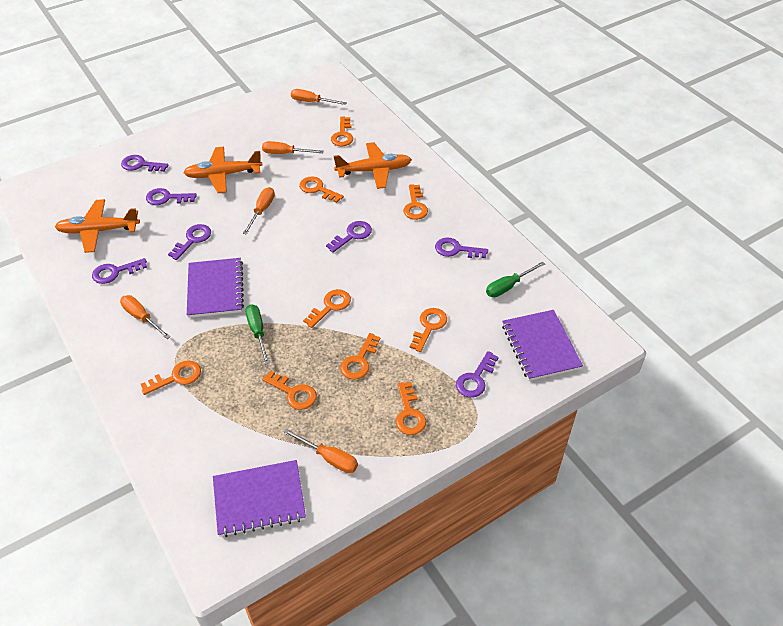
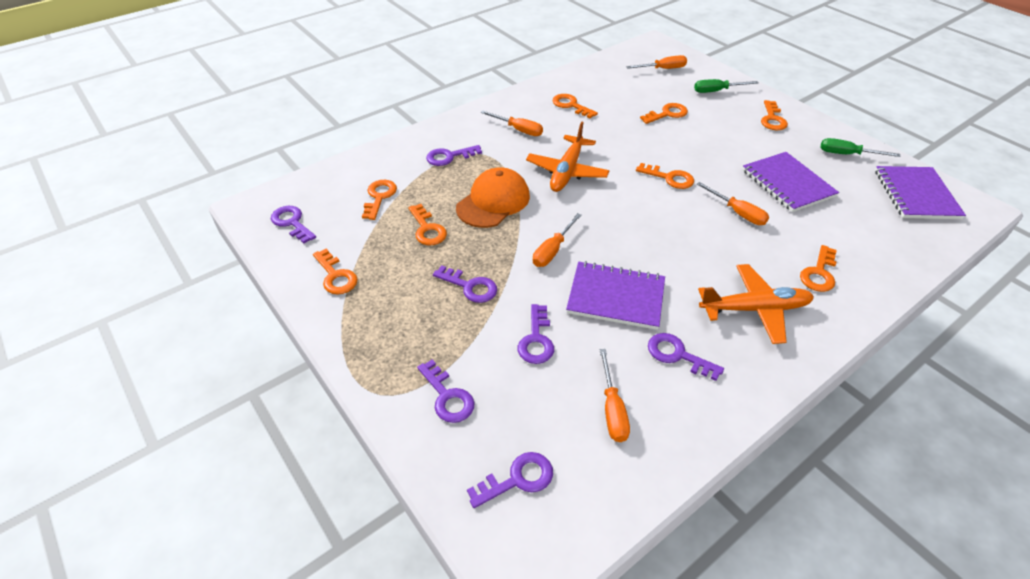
orange cap: none = 0 -> [456,167,530,228] = 1
orange key: [141,361,201,395] [262,371,317,410] [299,177,344,203] [303,289,351,328] [331,117,353,147] [340,333,380,380] [396,382,426,435] [403,184,428,220] [410,308,447,352] = 9 -> [313,249,358,295] [362,180,397,220] [408,204,447,245] [552,94,598,118] [636,163,694,189] [640,103,688,124] [761,100,788,130] [800,245,837,292] = 8
orange plane: [55,199,140,253] [183,147,262,193] [334,142,412,189] = 3 -> [526,122,610,192] [698,264,814,344] = 2

